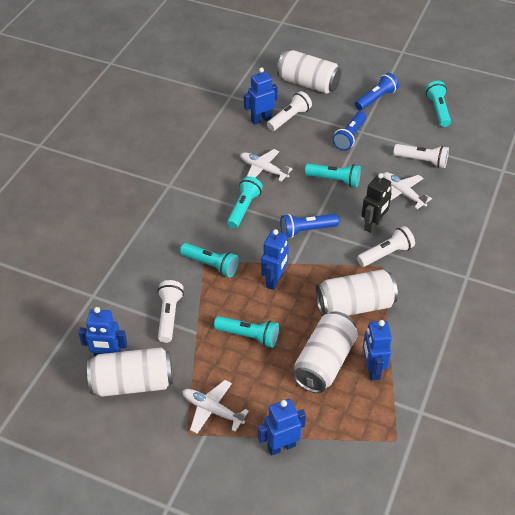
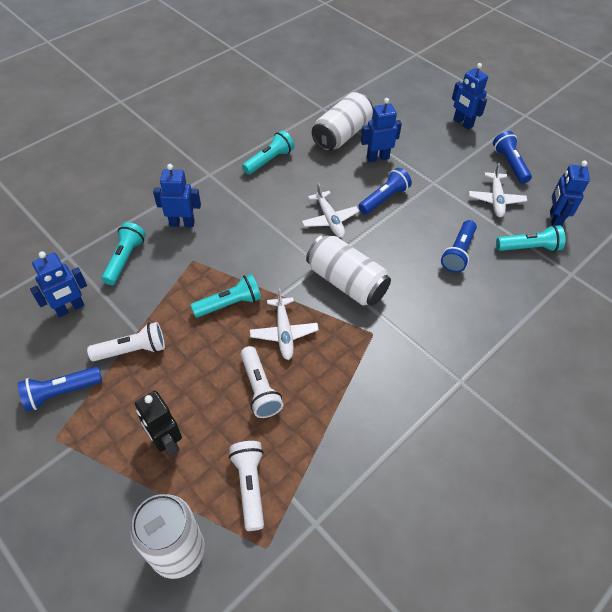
blue flashlight: [280,214,339,238] [332,111,366,151] [355,73,399,110] = 3 -> [18,367,102,411] [359,168,412,214] [441,220,477,273] [493,131,532,184] = 4
turquoise flashlight: [180,243,239,277] [214,316,279,348] [227,176,263,229] [305,164,361,187] [425,81,451,127] = 5 -> [101,222,146,285] [191,274,261,318] [242,130,294,175] [496,225,565,252] = 4
white can: [87,347,173,397] [277,50,341,94] [293,311,358,393] [316,269,398,316] = 4 -> [130,494,205,579] [306,234,391,306] [312,92,373,151] = 3
white flashlight: [158,280,184,343] [267,91,312,131] [357,226,415,267] [393,144,449,168] = 4 -> [87,322,165,361] [229,441,264,531] [241,346,283,418] = 3

